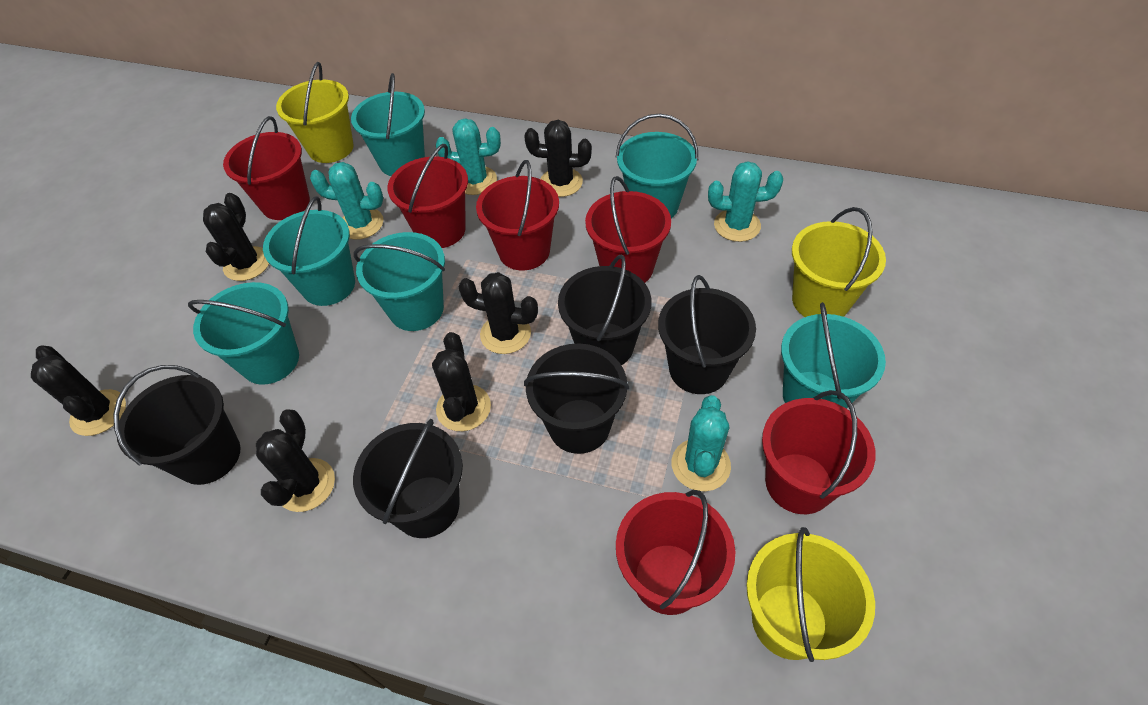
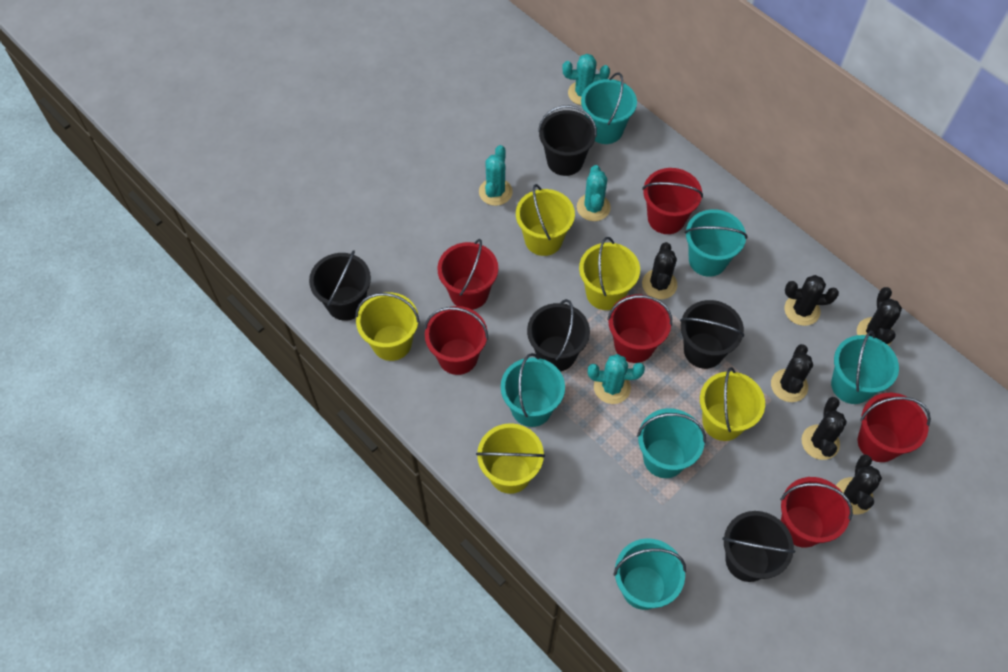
yellow bucket: [276,62,354,163] [747,527,875,662] [792,207,886,317] = 3 -> [355,292,420,361] [476,423,545,494] [516,184,575,256] [579,237,640,310] [700,367,765,441] = 5

